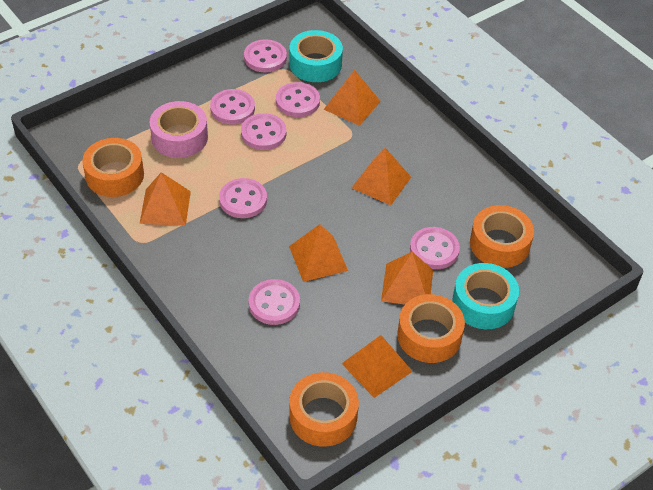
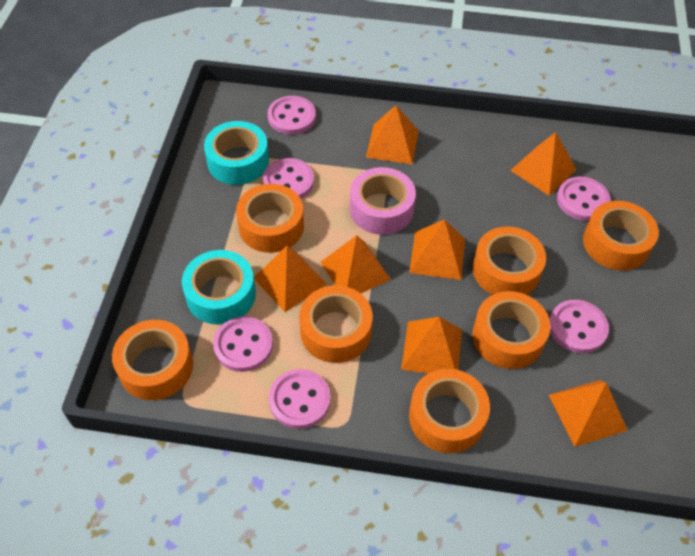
orange pyramid: [140,172,191,226] [289,224,348,282] [323,70,381,126] [342,335,413,398] [352,148,411,205] [381,252,433,305] = 6 -> [254,246,327,312] [321,235,391,293] [366,105,419,164] [401,317,462,374] [409,219,465,280] [510,132,577,196] [549,380,628,447] = 7
orange tape: [82,138,144,197] [289,372,359,447] [397,294,465,363] [470,205,534,268] = 4 -> [112,320,193,400] [236,184,304,253] [299,285,373,363] [409,369,490,453] [472,291,551,369] [473,226,546,295] [583,201,659,271] = 7
pink button: [210,89,255,125] [219,178,267,218] [241,113,286,150] [244,39,287,73] [249,279,300,325] [276,82,320,117] [410,227,460,269] = 7 -> [213,316,273,372] [263,158,314,199] [268,96,316,135] [269,369,331,429] [549,300,609,353] [557,177,611,221] = 6

